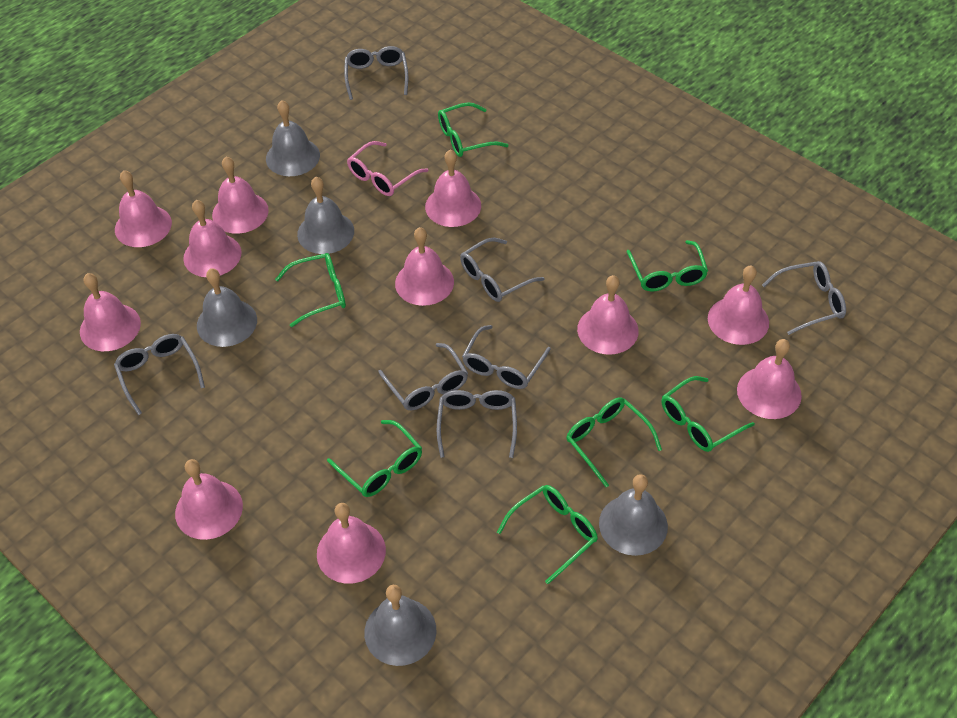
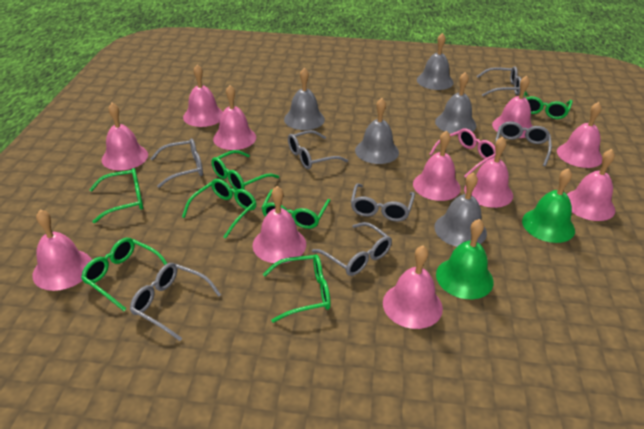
green bell: none = 0 -> [436,219,494,299] [522,168,575,243] = 2

